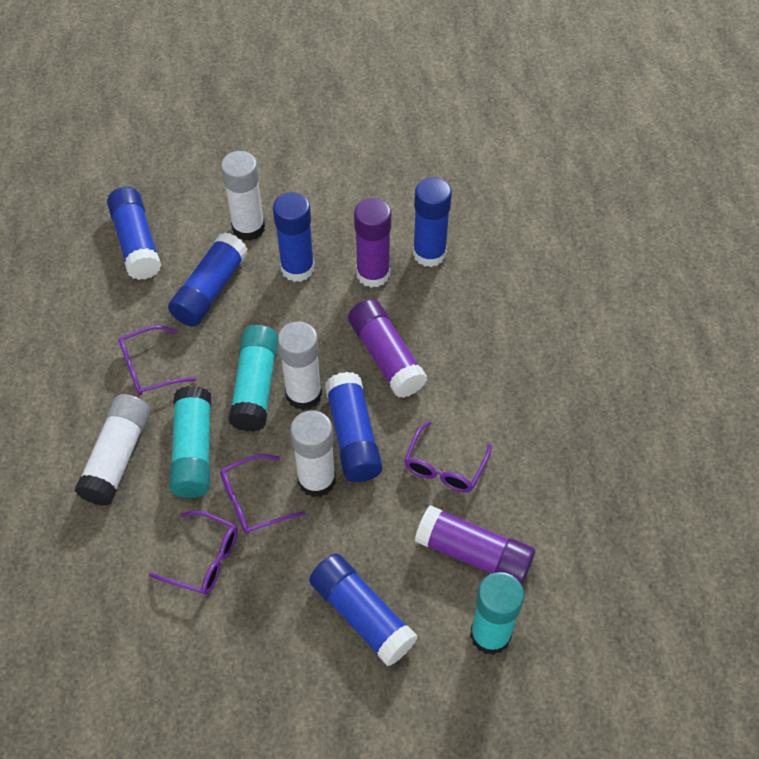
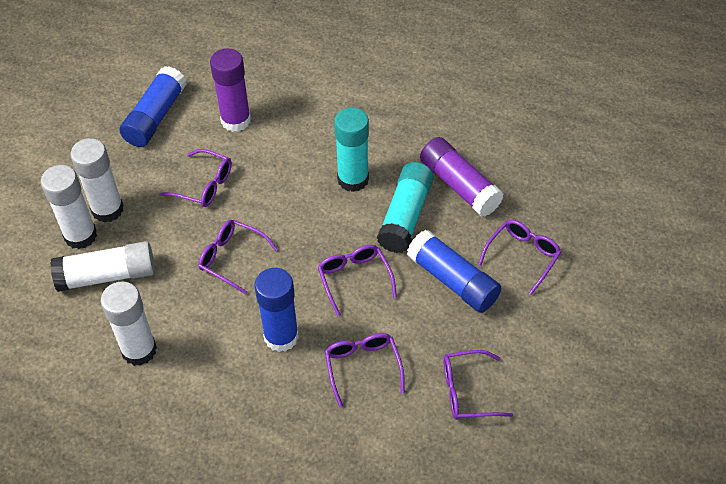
blue glue stick: [107,187,161,280] [168,232,248,327] [273,192,314,282] [309,553,417,666] [325,372,382,482] [413,177,452,267] = 6 -> [119,66,187,147] [255,268,299,352] [407,230,501,313] = 3
purple glasses: [118,326,196,396] [149,511,238,595] [220,454,305,534] [404,421,492,492] = 4 -> [160,149,232,207] [198,220,278,294] [318,245,397,316] [325,333,405,407] [443,350,513,420] [478,220,561,295] = 6
purple glue stick: [348,299,427,398] [354,198,391,288] [415,505,535,585] = 3 -> [210,48,251,132] [420,137,504,217] = 2
turquoise glue stick: [169,386,211,498] [228,325,278,432] [470,572,524,655] = 3 -> [334,108,369,192] [377,162,434,253] = 2

